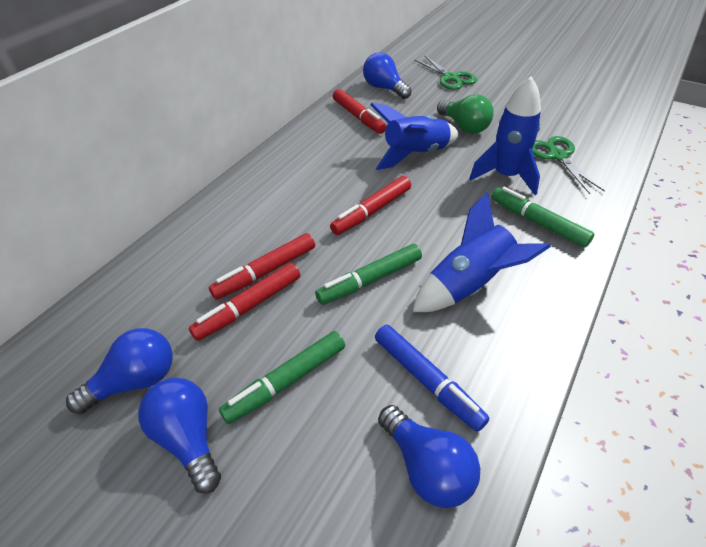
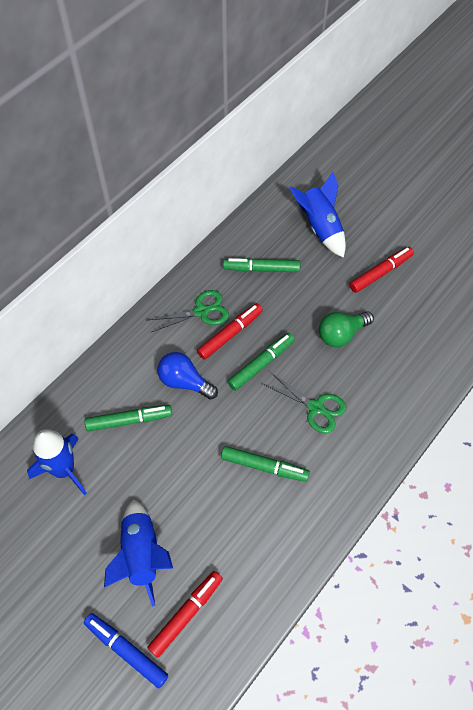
blue light bulb: [66,328,173,414] [138,378,221,493] [363,52,412,99] [378,405,480,508] = 4 -> [157,352,218,400] = 1
green marker: [219,331,345,424] [315,244,422,305] [491,186,594,248] = 3 -> [84,405,172,432] [221,446,310,482] [223,258,300,272] [228,333,295,391] = 4
red marker: [189,263,300,341] [209,233,315,300] [330,176,411,235] [333,89,386,134] = 4 -> [147,571,223,658] [197,303,263,359] [349,247,414,293] = 3

